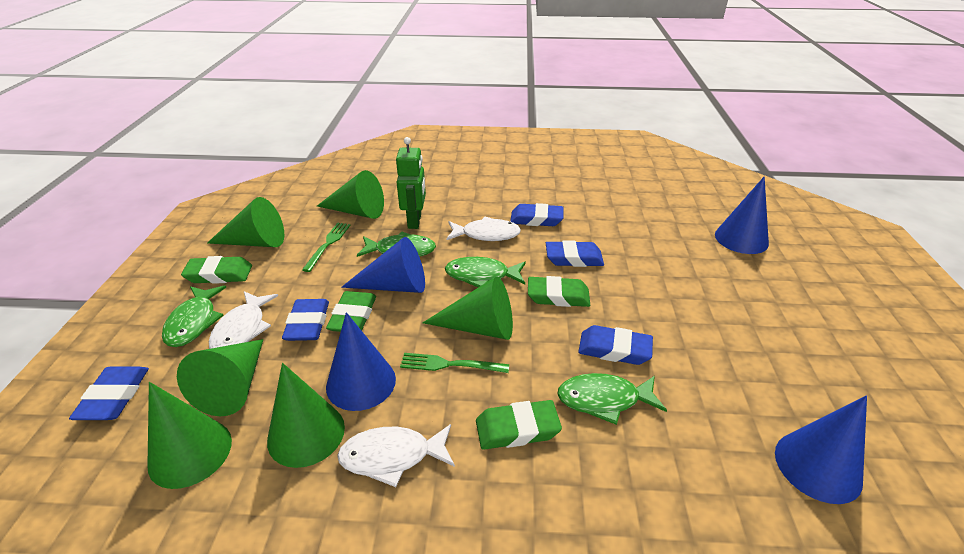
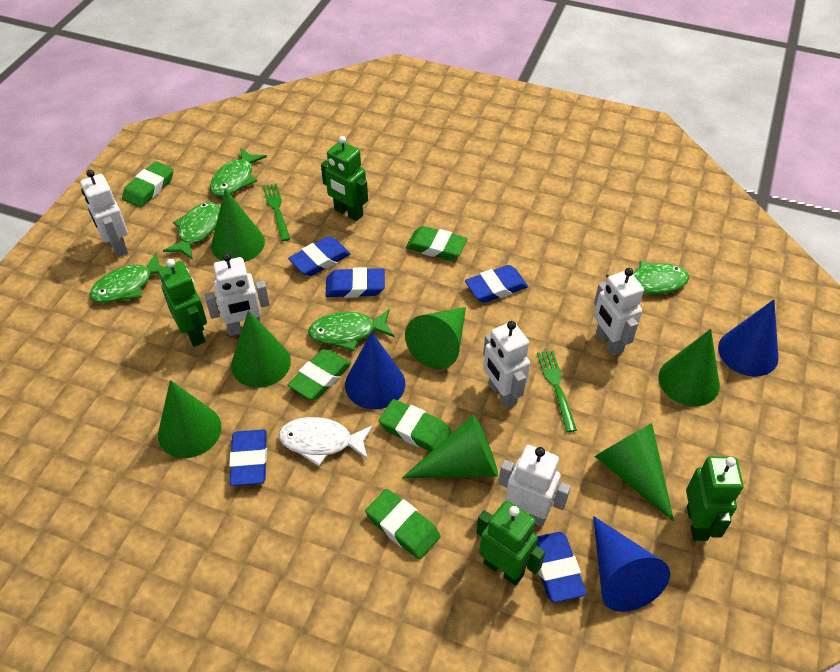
blue cone: [326,312,396,411] [341,237,425,293] [715,176,769,254] [775,396,867,504] = 4 -> [345,332,405,410] [593,516,670,612] [718,300,779,377] = 3
green cone: [147,382,232,489] [177,339,263,416] [207,197,284,247] [267,363,345,468] [317,170,384,219] [423,277,513,340] = 6 -> [158,380,222,458] [211,188,265,262] [231,310,291,388] [402,414,498,478] [405,307,466,369] [595,423,674,522] [658,329,720,406] = 7
green eraser: [181,256,252,284] [326,291,376,332] [476,400,562,450] [528,276,590,307] = 4 -> [122,161,174,208] [288,349,351,400] [365,489,441,560] [379,399,451,452] [406,226,467,260] = 5
green fish: [162,286,226,347] [357,232,436,257] [445,257,526,287] [558,373,667,425] = 4 -> [89,253,163,303] [163,202,220,260] [210,148,267,197] [308,309,395,351] [606,261,689,295] = 5
green robot: [396,137,426,229] = 1 -> [158,259,207,347] [321,136,368,221] [476,500,545,586] [686,456,744,541] = 4
white fish: [209,291,278,349] [337,424,455,487] [446,217,521,241] = 3 -> [279,417,373,466] = 1
white robot: none = 0 -> [80,170,128,257] [204,253,270,336] [483,321,530,408] [498,445,571,526] [594,268,644,356] = 5

